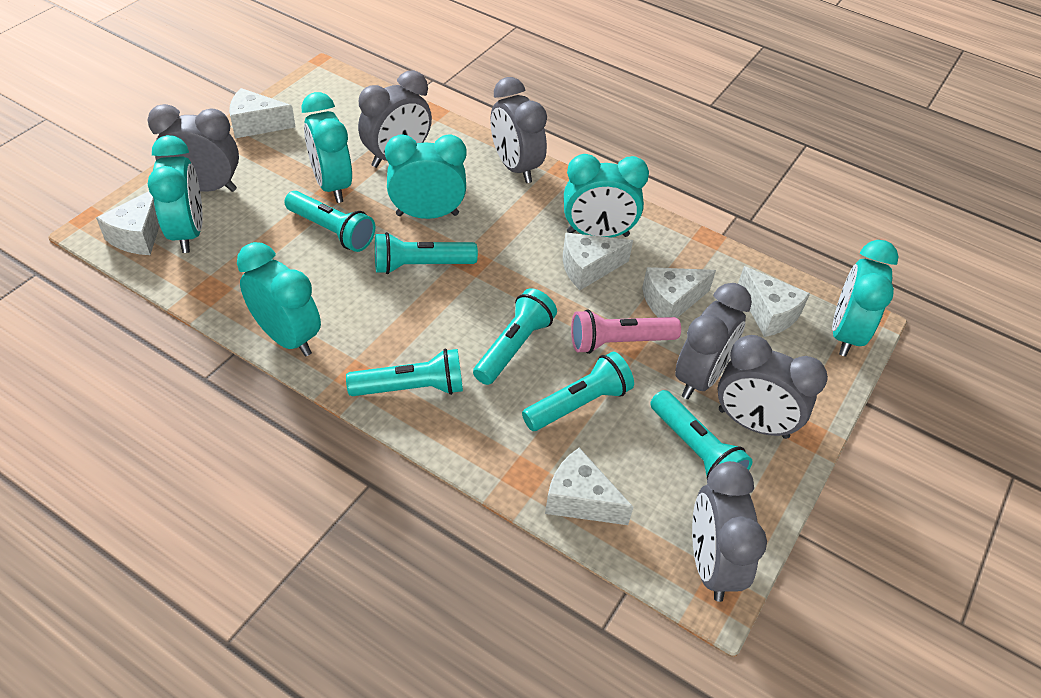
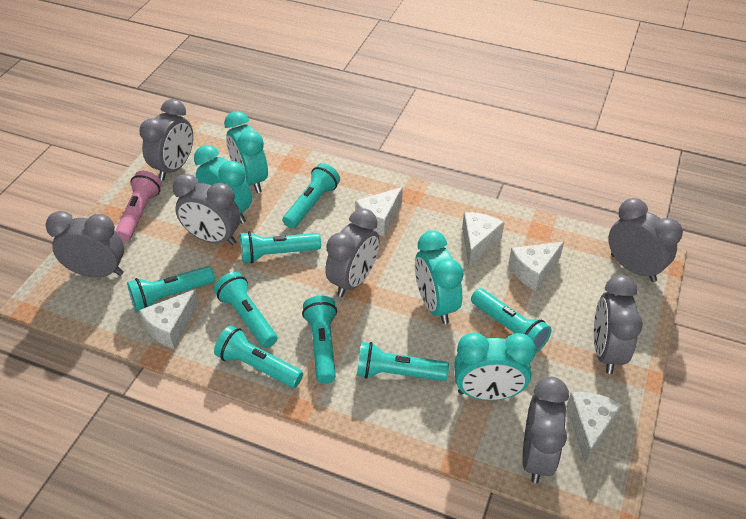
grey clock: [147,104,239,192] [358,70,432,168] [490,77,547,183] [675,283,752,399] [692,461,767,602] [717,335,828,439] = 6 -> [46,211,124,277] [139,99,193,181] [173,174,241,245] [325,208,379,297] [522,377,569,483] [594,275,643,374] [608,198,683,282] = 7
turquoise clock: [148,135,203,253] [237,242,321,356] [302,92,352,203] [385,135,467,219] [564,154,649,237] [832,240,899,357] = 6 -> [194,145,252,224] [224,111,268,193] [415,231,464,324] [454,333,536,400] = 4
turquoise flashlight: [284,191,375,252] [346,349,463,396] [375,232,478,274] [473,288,557,385] [522,352,634,431] [650,390,753,479] = 6 -> [127,266,215,312] [214,272,278,348] [214,325,303,388] [240,231,321,264] [283,163,340,229] [302,296,337,384] [357,342,449,381] [471,288,552,353] = 8
white cheese: [96,191,159,255] [229,88,296,138] [545,448,634,525] [563,233,633,290] [642,267,716,318] [738,266,810,337] = 6 -> [139,289,199,349] [355,187,403,237] [462,212,505,266] [508,242,564,291] [566,392,622,463] = 5

